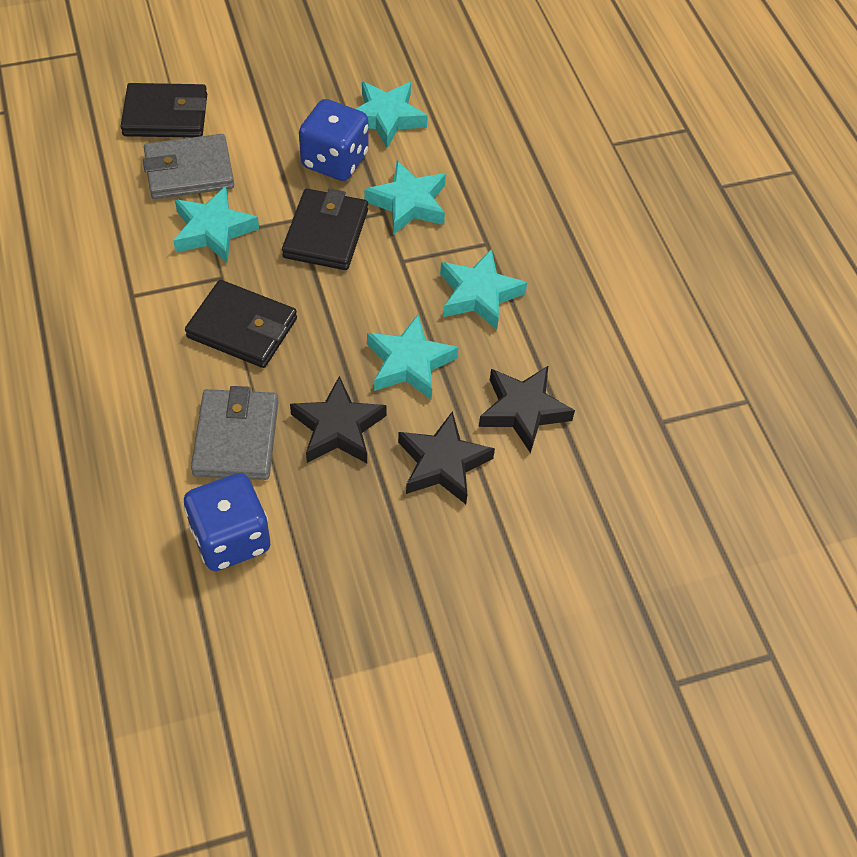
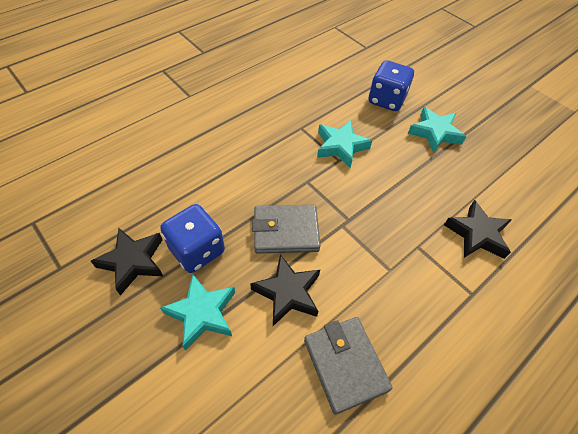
black wallet: [120,83,207,137] [185,280,297,368] [282,188,368,270] = 3 -> none = 0
turquoise star: [173,186,259,263] [356,82,428,148] [364,160,446,235] [367,315,458,399] [440,249,527,330] = 5 -> [160,274,235,351] [317,120,372,168] [408,107,466,153] = 3

